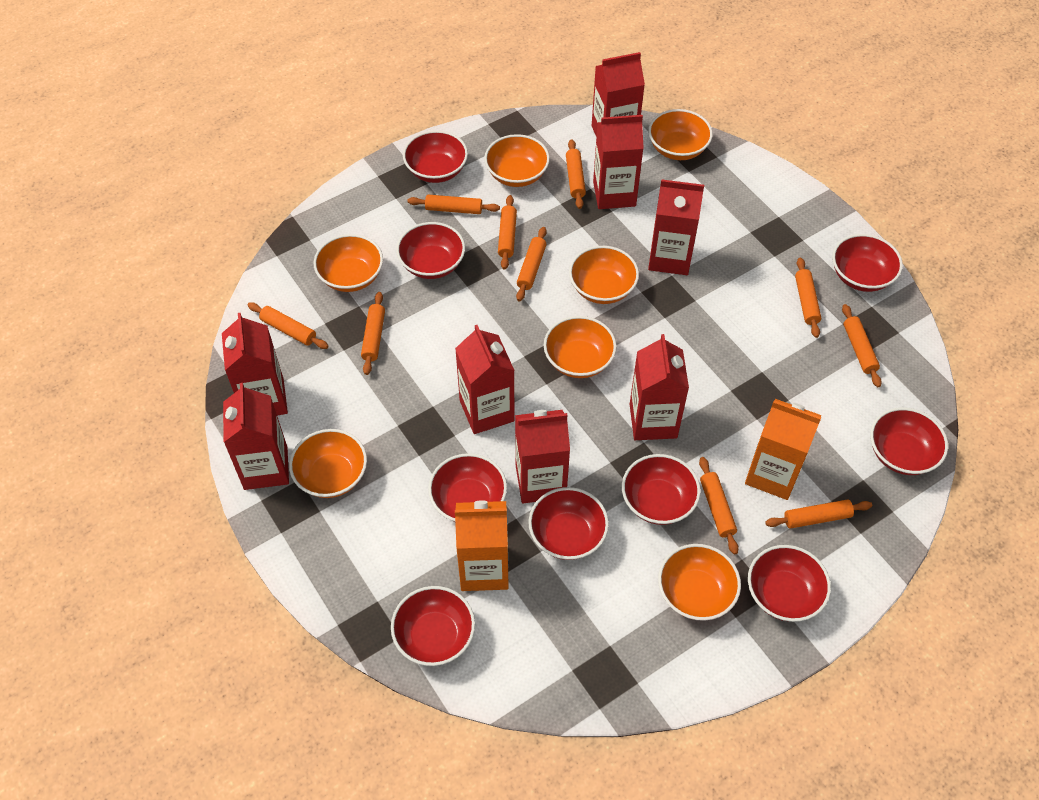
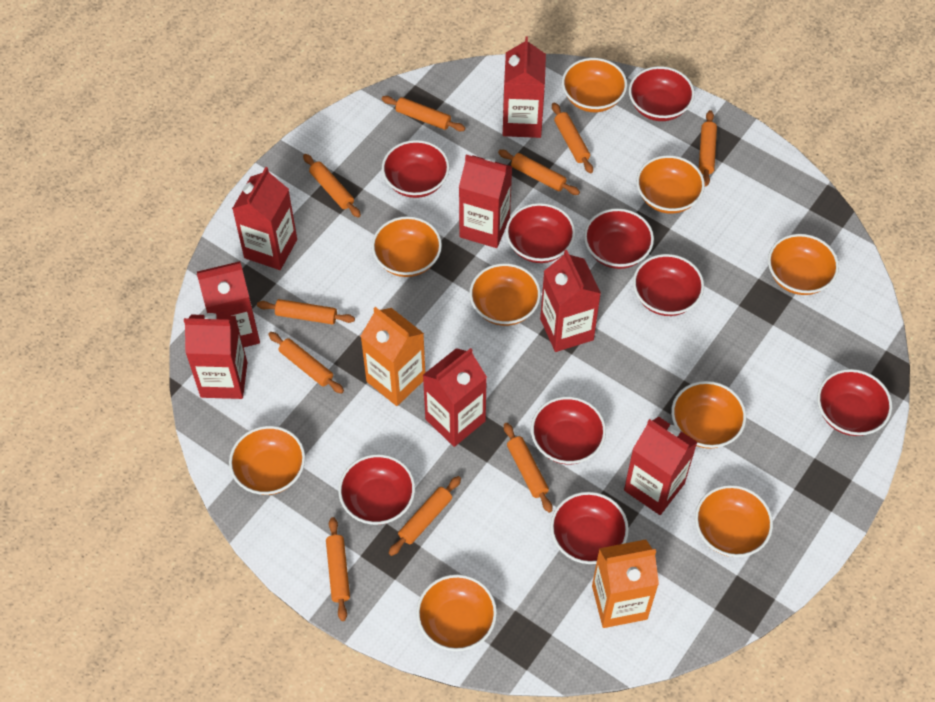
orange bowl: [289,429,367,498] [313,234,383,292] [484,134,550,187] [544,316,617,378] [569,246,639,304] [648,109,713,160] [658,544,741,621] = 7 -> [229,426,305,495] [372,216,442,277] [416,574,497,651] [469,263,541,326] [562,58,627,112] [636,155,705,214] [671,381,746,449] [695,485,773,557] [768,234,839,295] = 9

